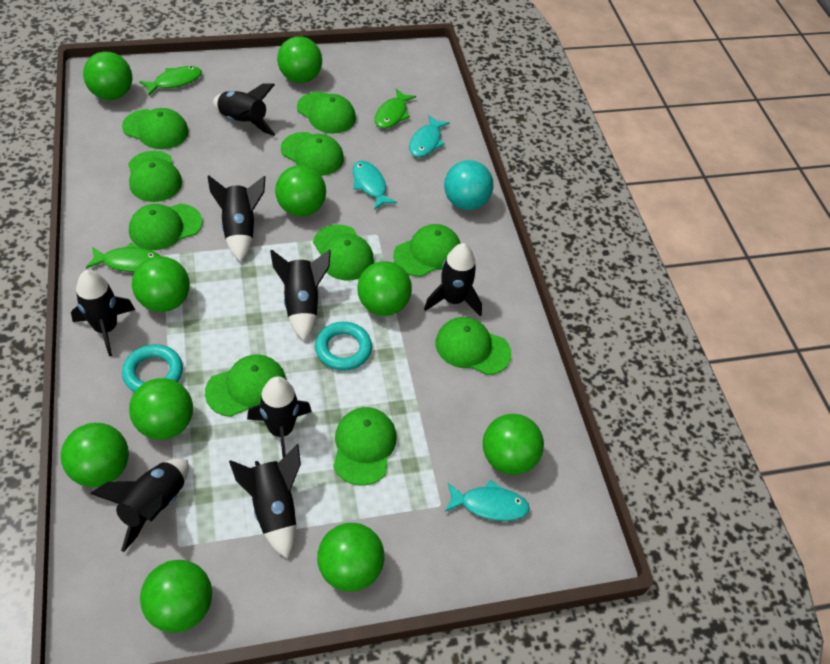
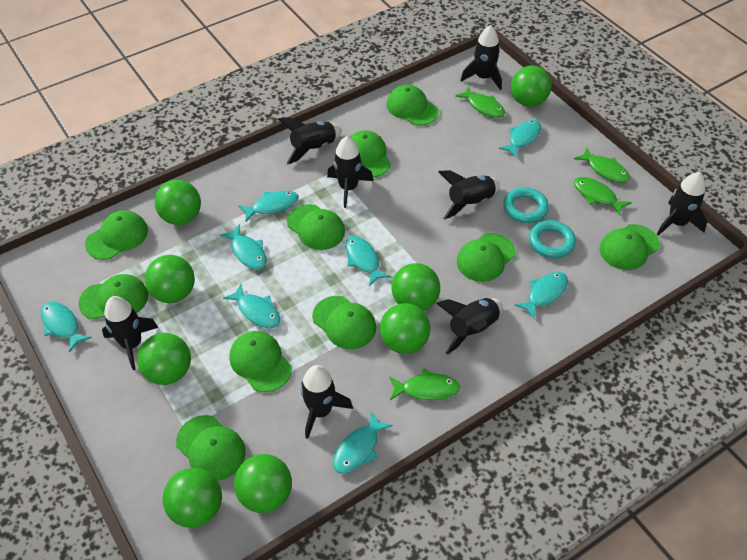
green ball: [61,423,129,487] [83,52,132,100] [129,378,193,440] [132,256,190,312] [140,560,212,633] [275,165,326,217] [277,36,322,83] [317,523,384,592] [357,261,412,316] [483,414,544,475] = 10 -> [137,333,191,385] [145,255,195,303] [154,180,201,225] [163,468,222,528] [234,454,292,513] [380,303,430,354] [391,263,440,311] [511,66,552,107] = 8
green fish: [86,243,160,272] [139,66,202,95] [375,89,416,129] = 3 -> [389,369,460,400] [455,86,505,118] [574,147,630,183] [574,177,632,215] = 4
turquoise ball: [444,160,493,210] = 1 -> none = 0
turquoise fish: [353,161,397,210] [409,115,450,157] [445,480,530,521] = 3 -> [41,302,92,353] [220,224,267,269] [223,284,280,328] [238,191,299,222] [333,411,393,474] [346,236,391,286] [499,120,542,158] [515,272,568,319] = 8

